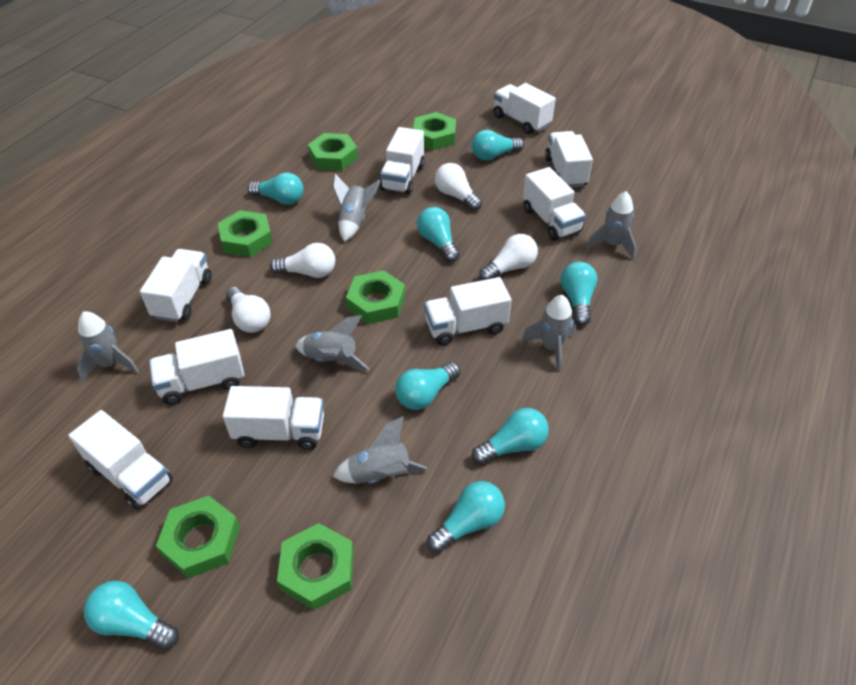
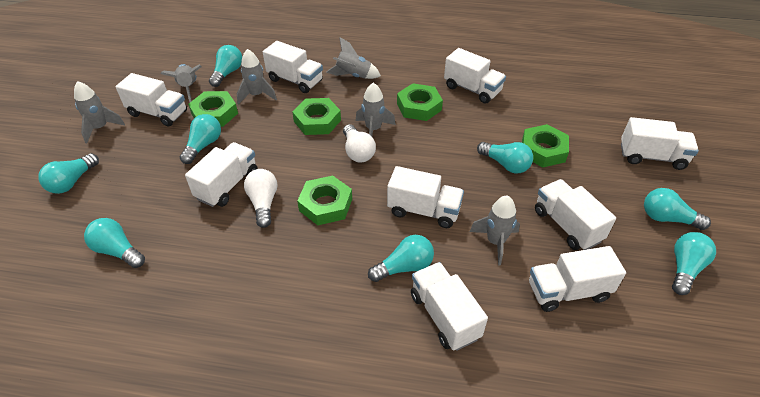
green nut: [156,496,240,578] [218,210,273,257] [277,523,354,610] [308,133,358,171] [346,270,405,324] [413,112,456,150] = 6 -> [188,91,238,127] [292,98,341,135] [297,176,352,225] [397,83,443,121] [522,124,569,167] = 5
white light bulb: [226,287,271,333] [270,243,335,278] [435,163,482,211] [479,234,538,280] = 4 -> [244,169,277,228] [343,124,376,163] = 2

